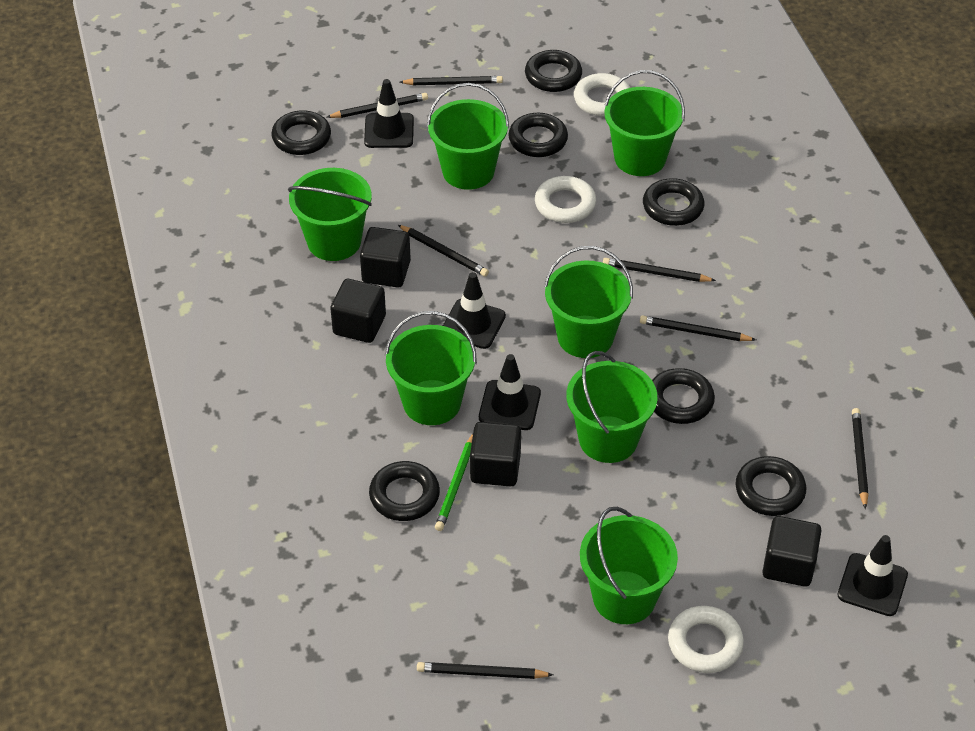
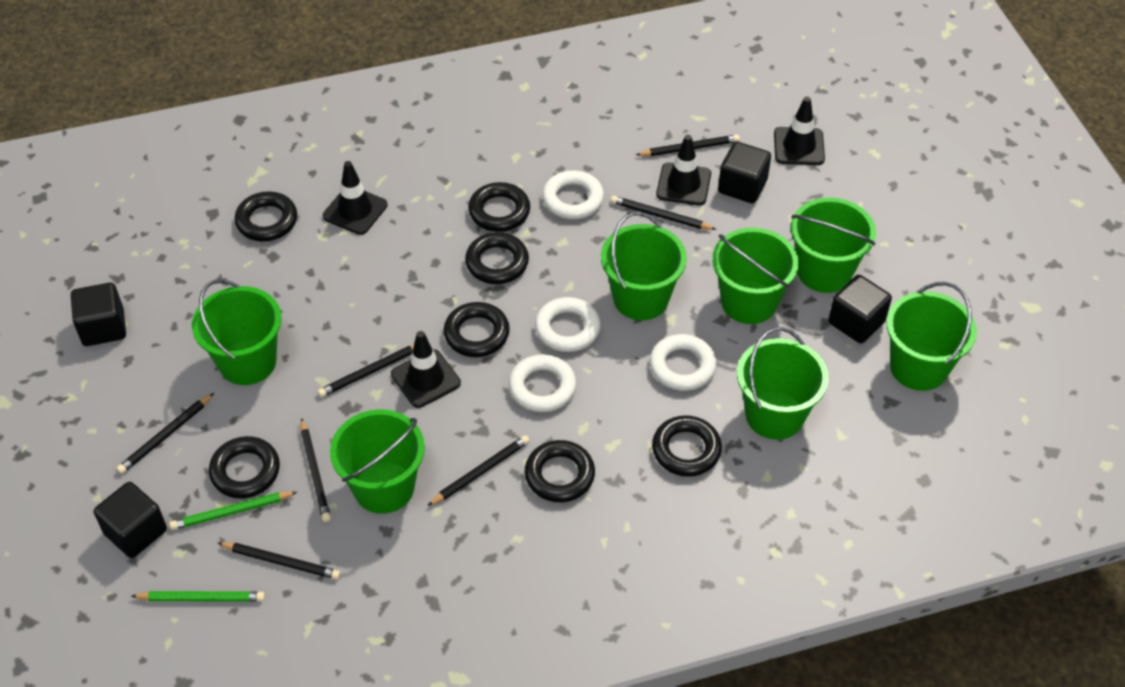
green pencil: [435,434,473,531] = 1 -> [131,591,265,602] [169,492,297,530] = 2
white ring: [535,176,596,223] [574,73,630,116] [668,606,744,673] = 3 -> [509,354,576,412] [535,297,601,352] [542,170,604,219] [650,334,717,391] = 4

